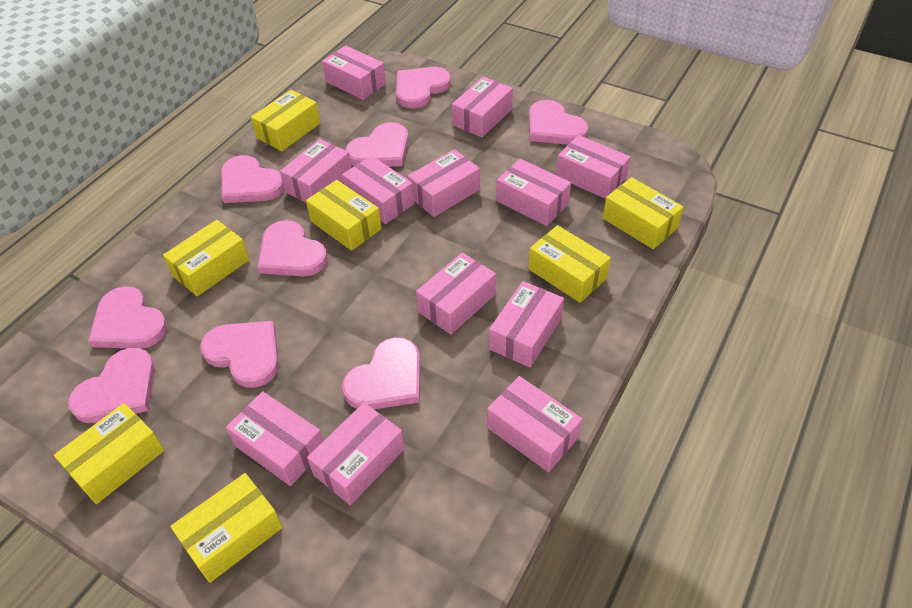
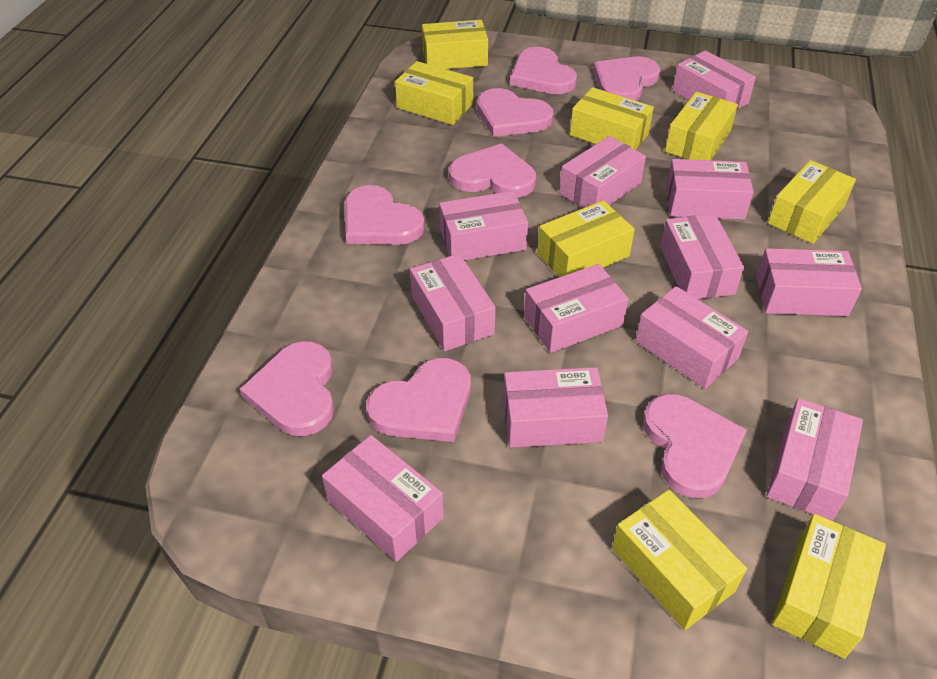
pink heart: [68,348,155,423] [88,286,168,349] [200,321,279,388] [221,155,284,203] [257,220,328,276] [342,337,420,409] [345,122,409,167] [396,67,451,109] [529,100,588,145] = 9 -> [240,341,334,436] [345,185,425,245] [366,358,471,442] [449,143,536,198] [477,88,554,137] [510,47,577,94] [593,57,661,101] [643,394,747,498] = 8
yellow box: [54,403,164,504] [163,220,250,297] [170,473,283,583] [251,90,321,151] [306,180,382,251] [528,225,611,303] [603,177,684,249] = 7 -> [395,61,473,125] [422,20,488,69] [537,200,635,277] [570,87,654,150] [612,490,747,630] [665,92,738,160] [768,160,856,244] [772,514,886,659] = 8

